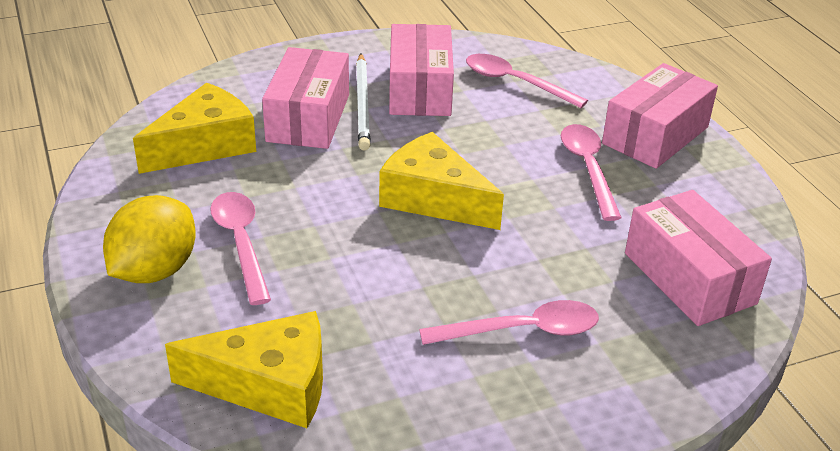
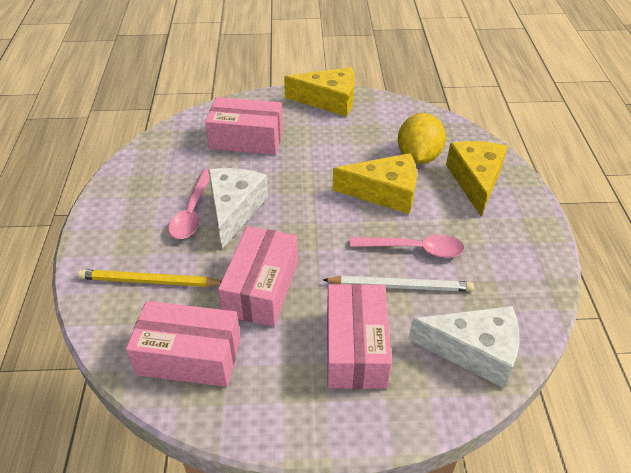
pink spoon: [210,192,271,305] [419,300,599,345] [466,54,588,108] [561,124,621,221] = 4 -> [168,169,210,239] [350,235,465,258] = 2
white cheese: none = 0 -> [208,168,268,249] [409,306,519,388] = 2
yellow pencil: none = 0 -> [78,269,221,287] = 1

